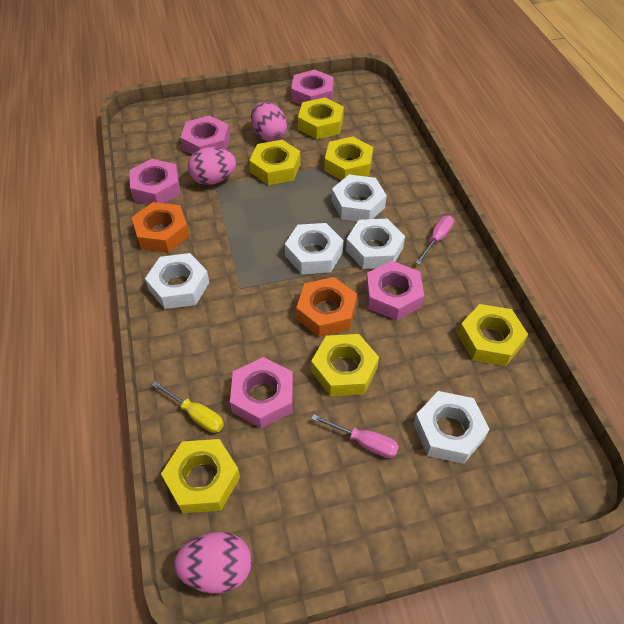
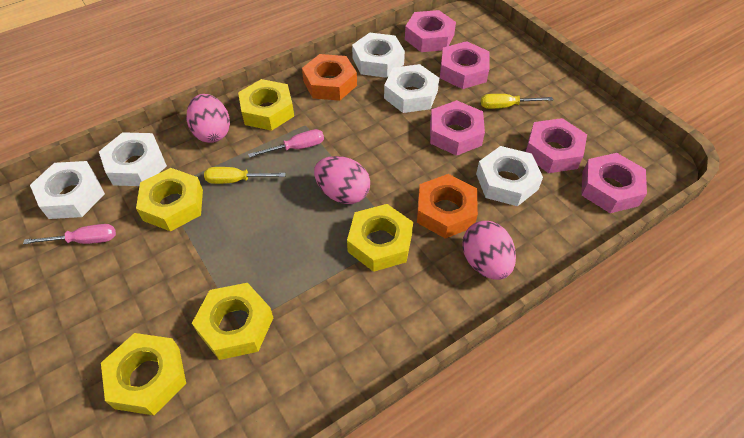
yellow nut: [161,439,240,513] [249,140,301,185] [298,98,344,139] [311,334,379,396] [324,136,373,181] [458,304,528,366] = 6 -> [101,333,186,415] [136,168,203,231] [192,283,273,360] [238,79,294,131] [347,204,413,272] = 5
yellow screwdriver: [152,381,224,433] = 1 -> [204,167,286,184] [481,94,553,109] = 2

